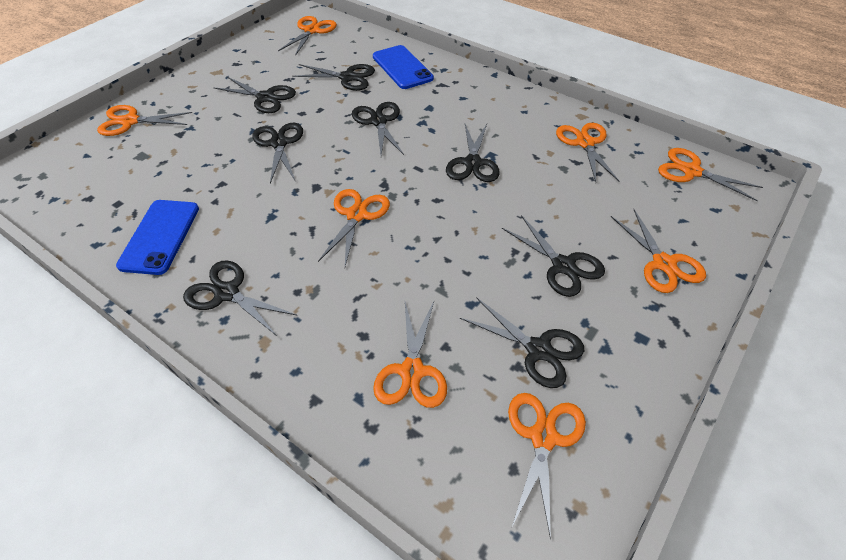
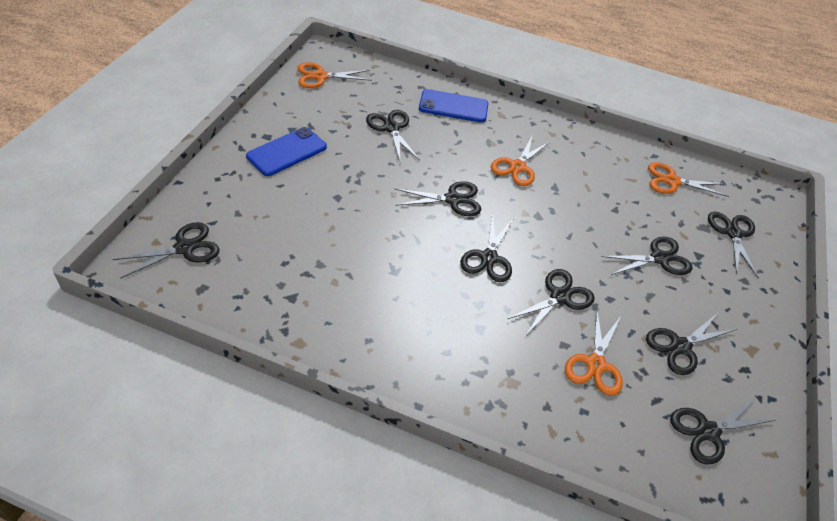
black scissors: [183,260,298,336] [214,76,296,113] [252,123,303,183] [292,64,375,91] [352,102,404,155] [446,124,499,182] [460,297,584,388] [502,215,605,297] = 8 -> [113,222,220,279] [366,110,420,161] [395,181,481,216] [460,213,514,282] [507,269,594,335] [601,237,692,275] [646,313,737,375] [670,398,775,464] [708,212,759,279] = 9
orange scissors: [97,105,192,136] [278,16,337,56] [318,189,390,266] [373,302,447,408] [508,393,586,540] [556,123,620,182] [611,209,706,293] [658,148,763,202] = 8 -> [297,62,372,88] [491,136,551,186] [565,310,623,396] [648,162,729,197] = 4

